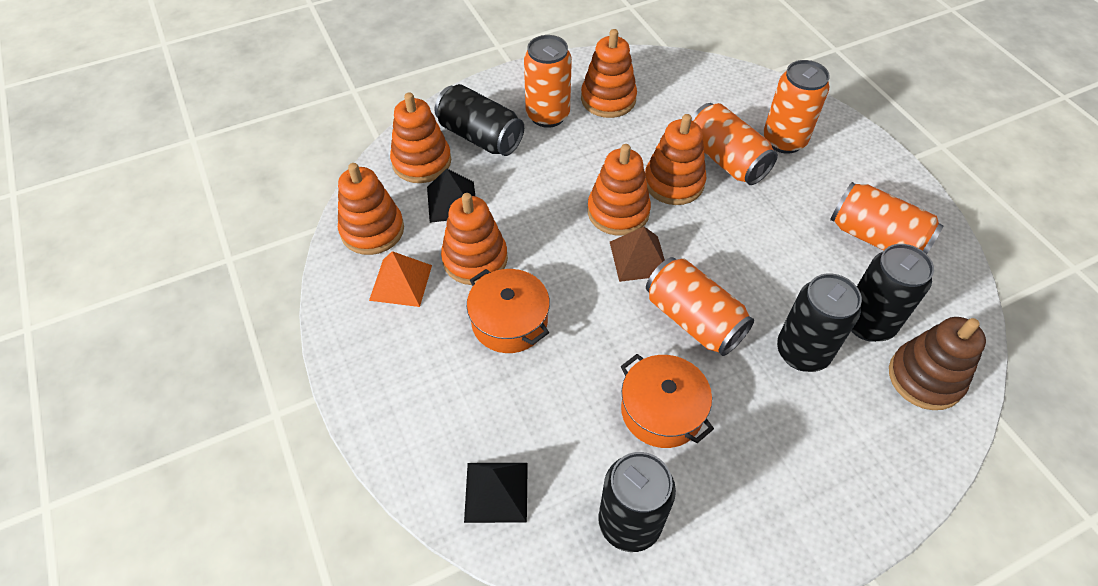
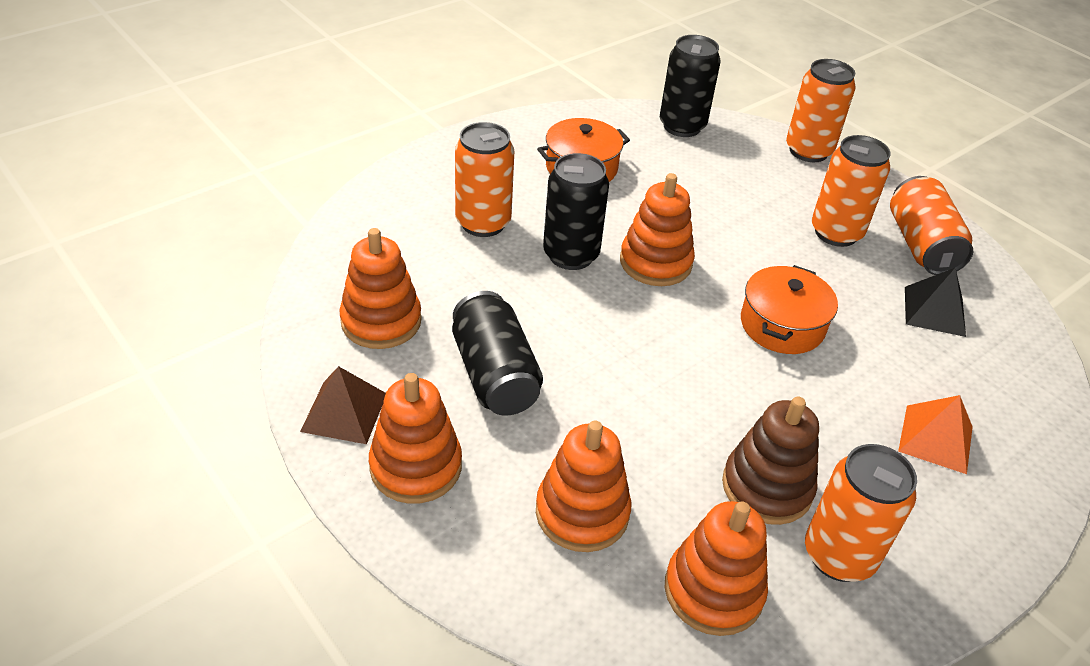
black can: [434,84,524,156] [598,452,676,552] [777,273,862,372] [851,244,934,342] = 4 -> [452,291,543,416] [543,153,609,270] [660,35,720,137] = 3
black pyramid: [427,169,475,223] [464,463,528,523] = 2 -> [905,268,966,337] = 1
orange stacking toy: [338,163,404,255] [390,93,451,183] [441,193,508,285] [581,29,637,118] [587,144,651,236] [645,114,706,205] = 6 -> [339,228,422,349] [369,373,462,504] [536,421,632,552] [620,173,695,286] [665,501,768,636] = 5

